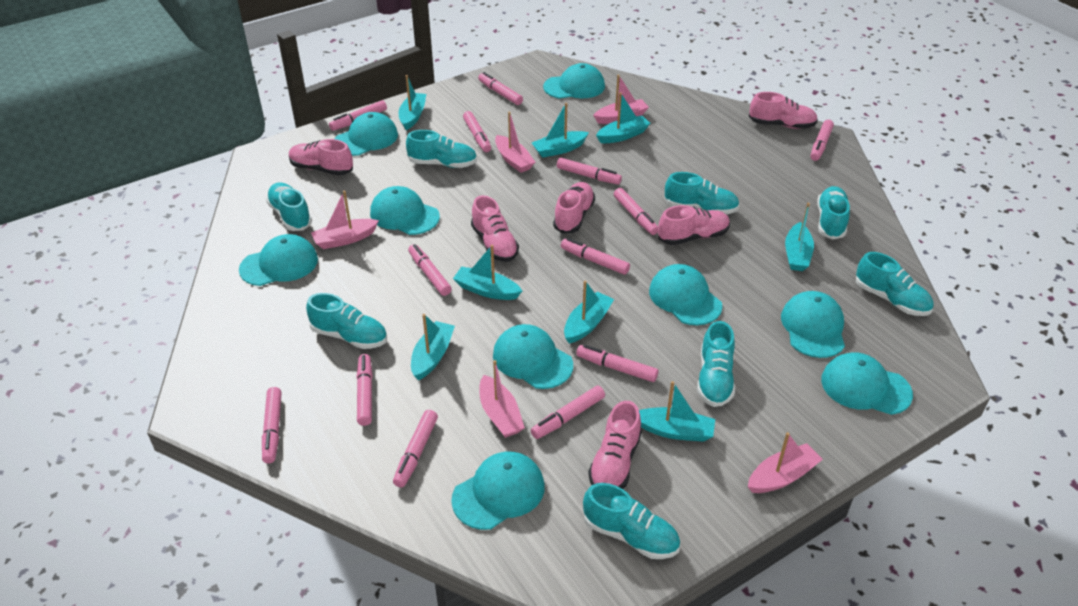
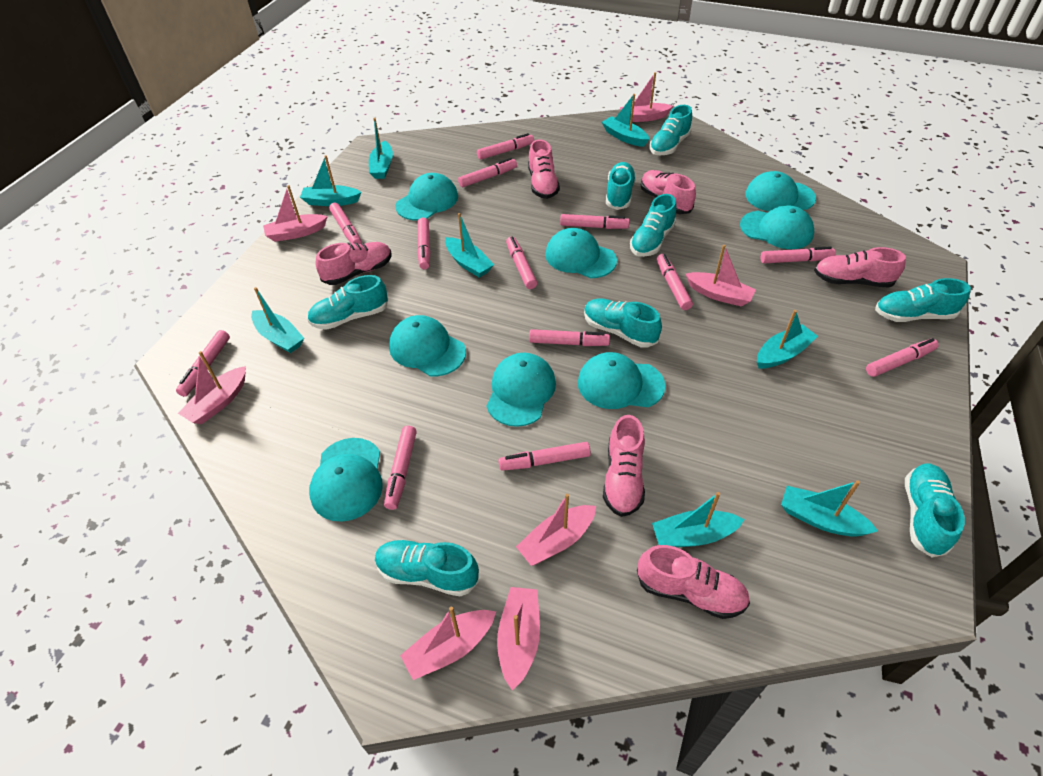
pink boat: [311,191,379,249] [479,360,525,438] [495,112,535,173] [593,75,649,124] [748,432,823,493] = 5 -> [178,351,246,424] [263,185,328,242] [400,607,496,680] [497,587,540,690] [516,494,596,566] [620,72,673,122] [686,245,756,307] = 7
turquoise cap: [239,234,318,286] [334,112,398,156] [370,186,440,235] [451,452,545,530] [493,324,573,389] [543,63,605,99] [649,264,722,325] [781,291,845,358] [821,352,913,415] = 9 -> [309,438,383,522] [389,315,466,376] [395,173,458,221] [487,353,556,427] [545,228,617,278] [578,352,665,409] [740,206,814,249] [745,171,816,211] = 8

